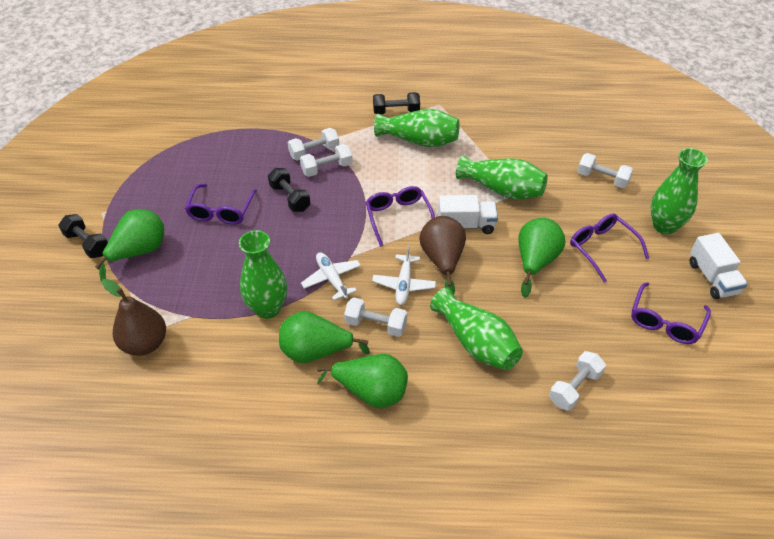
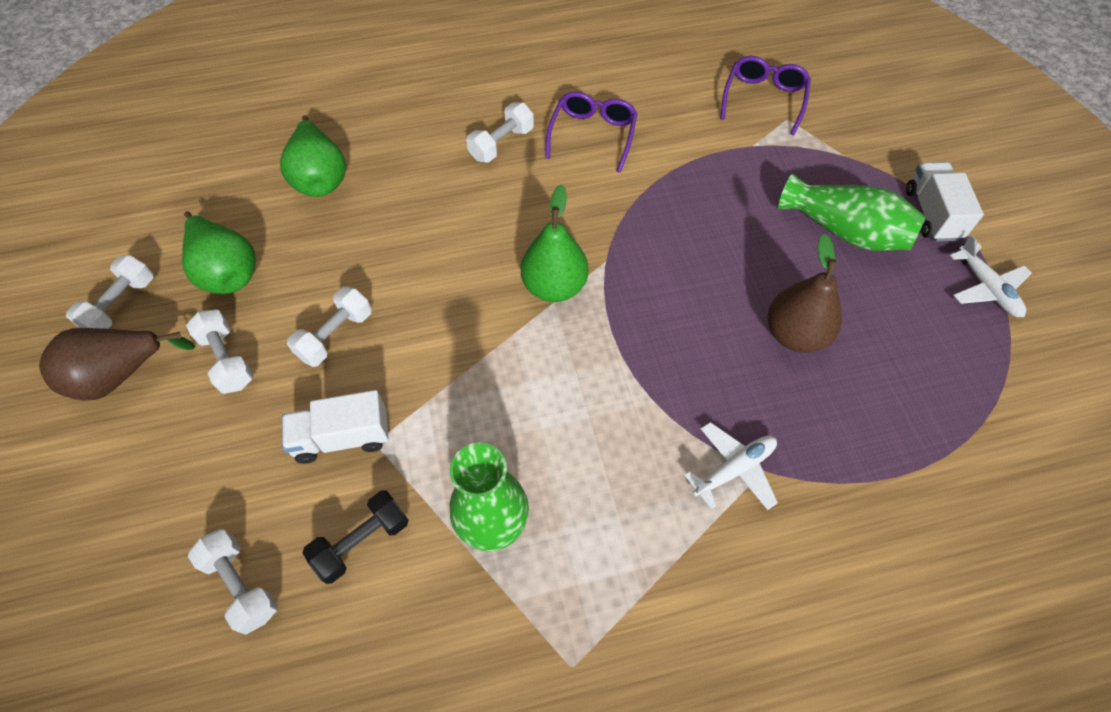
black dumbbell: [58,214,108,258] [268,168,310,212] [373,92,420,114] = 3 -> [302,490,409,584] = 1
green pear: [95,209,164,282] [279,311,370,363] [317,354,408,408] [518,218,565,298] = 4 -> [182,211,256,294] [280,115,346,197] [521,184,588,302] = 3
green vase: [239,230,287,319] [374,109,459,147] [430,287,523,370] [456,155,548,200] [650,148,708,234] = 5 -> [450,442,529,551] [778,174,926,251] = 2
purple glasses: [185,184,257,225] [365,186,435,247] [570,213,649,282] [631,282,711,344] = 4 -> [546,91,638,173] [720,56,811,135] = 2

